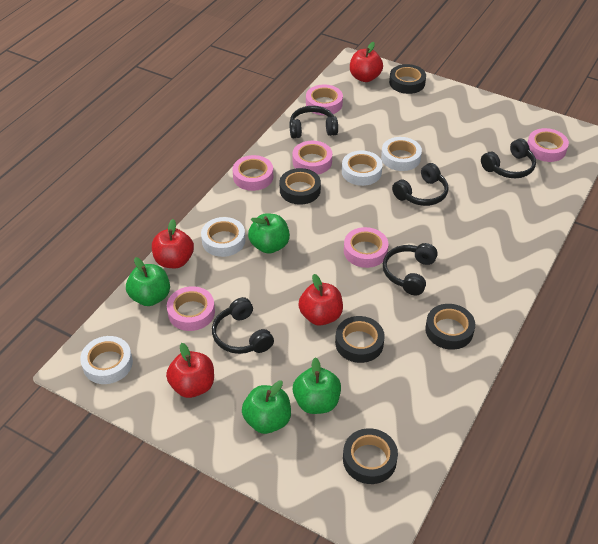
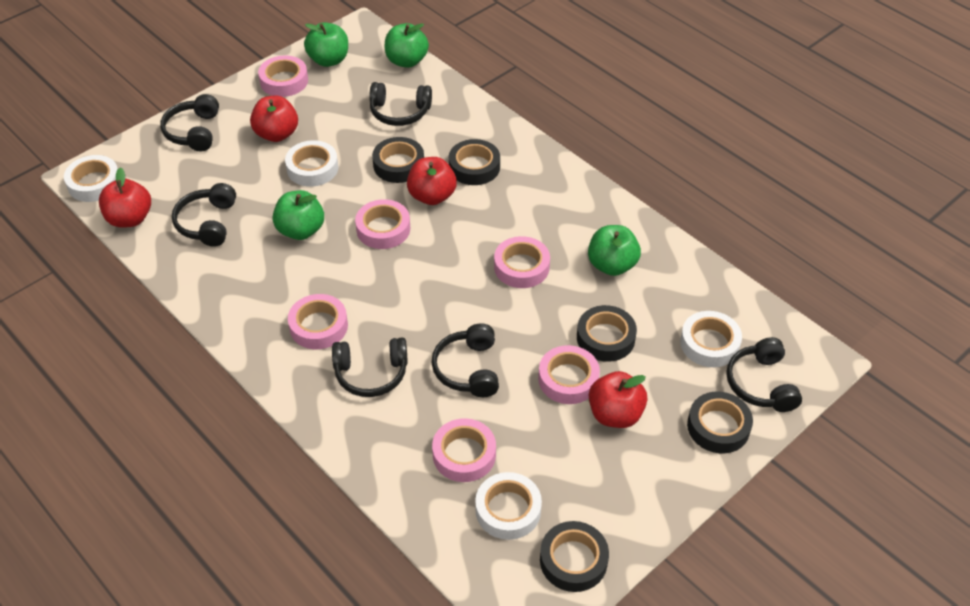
black headphones: [212,297,274,354] [289,106,338,138] [383,243,438,295] [392,163,448,206] [481,138,536,178] = 5 -> [160,94,219,151] [172,183,236,247] [332,337,408,397] [369,82,432,126] [431,323,499,397] [726,337,802,412] = 6

